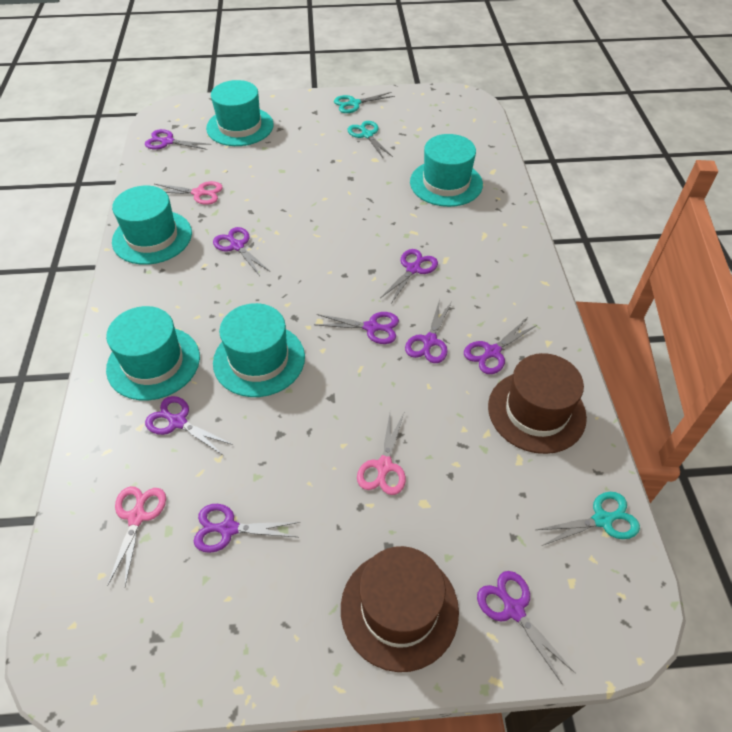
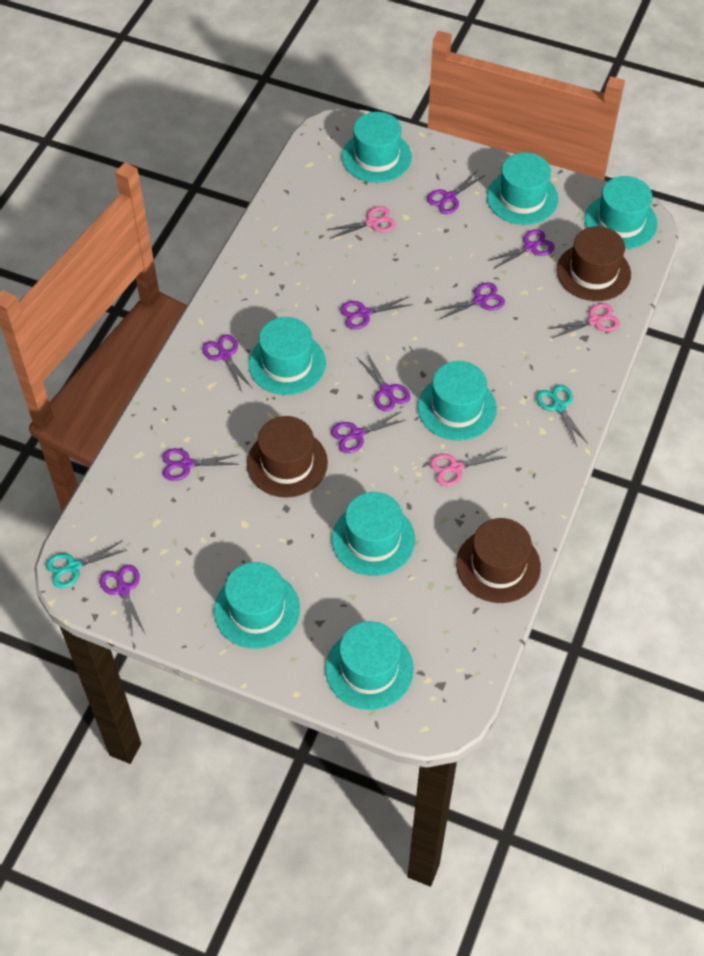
brown hat: [341,546,459,672] [488,353,587,454] = 2 -> [247,416,328,498] [456,518,541,603] [557,226,631,301] = 3
turquoise hat: [106,306,200,400] [112,186,192,265] [206,80,274,146] [213,303,305,397] [410,134,483,207] = 5 -> [214,562,300,649] [248,317,326,395] [325,621,414,710] [332,492,415,576] [342,112,412,183] [418,361,497,441] [487,152,559,225] [585,176,658,249] = 8
turquoise scissors: [334,92,395,113] [347,121,393,159] [536,492,640,546] = 3 -> [46,541,127,588] [536,385,588,446] = 2

